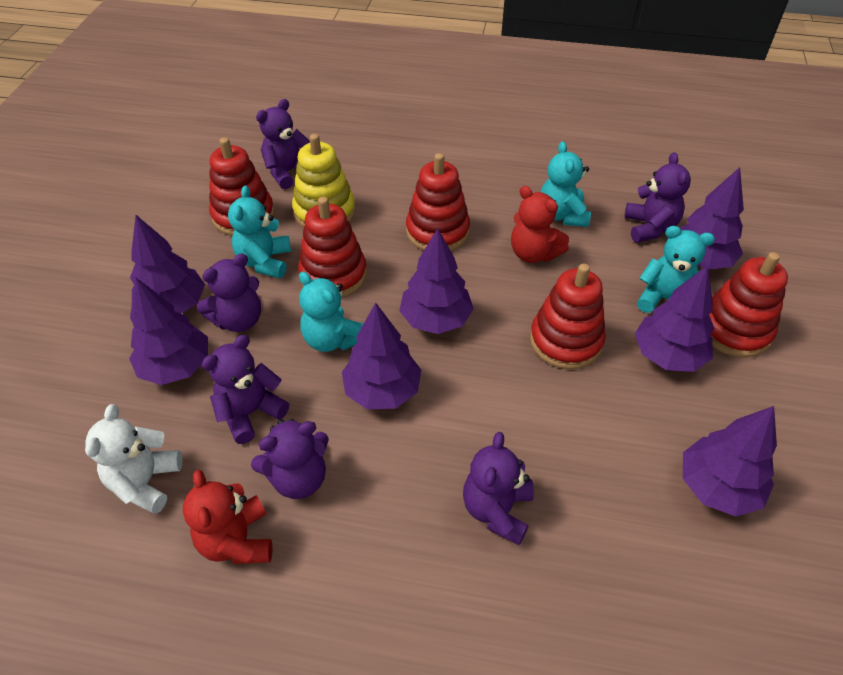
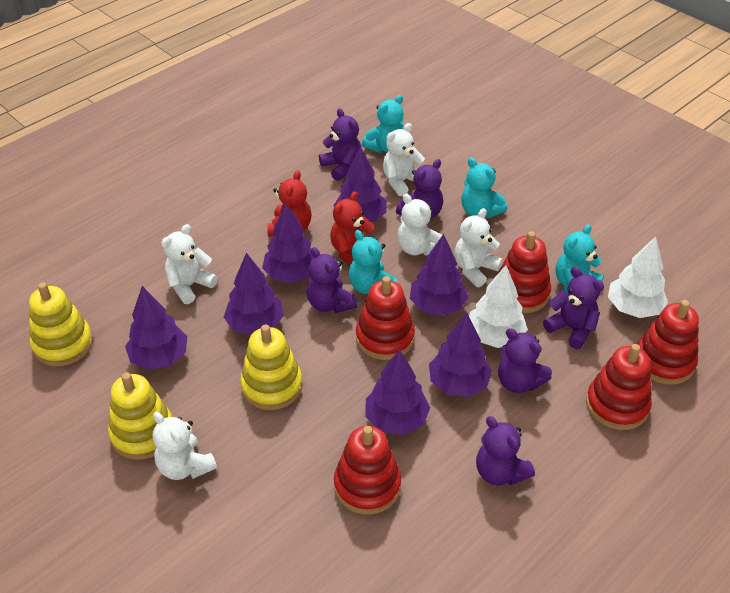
white teddy bear: [85,404,183,514] = 1 -> [153,412,217,480] [161,224,218,304] [383,123,425,196] [397,193,442,256] [454,208,503,287] = 5
white tree: none = 0 -> [469,265,528,348] [608,236,668,318] = 2
yellow stacking toy: [292,134,356,228] = 1 -> [29,282,93,367] [108,373,172,460] [240,324,303,410] = 3

